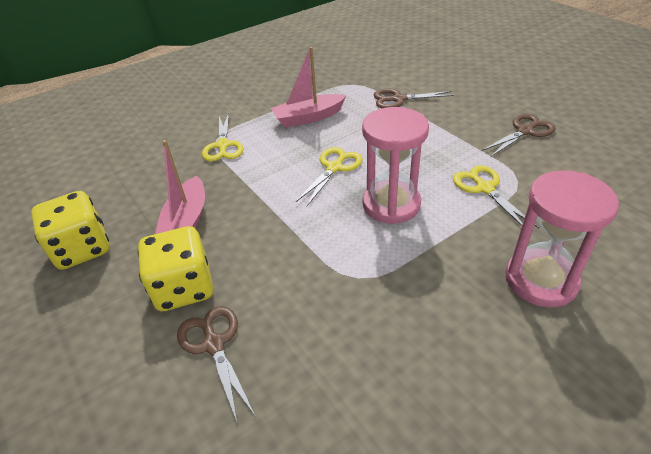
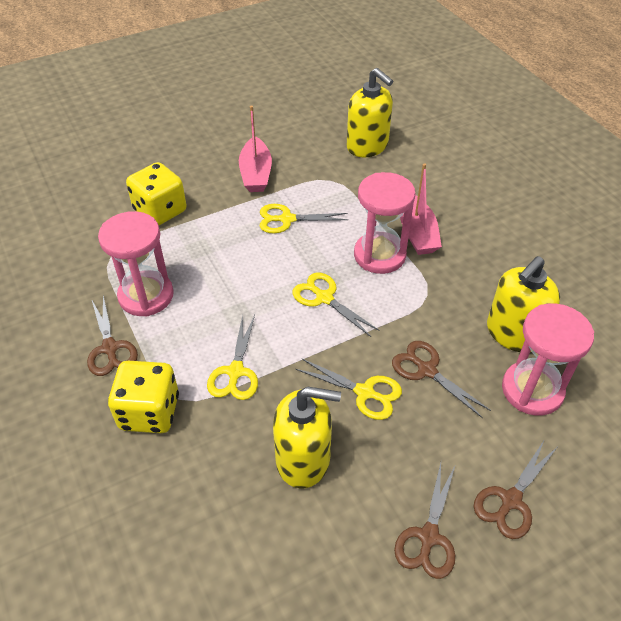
brown scissors: [177,306,256,424] [374,89,454,108] [482,114,556,157] = 3 -> [87,295,138,376] [392,341,491,418] [394,463,456,579] [474,439,557,539] = 4
pink hourglass: [362,107,429,224] [506,170,619,307] = 2 -> [98,211,174,317] [354,172,416,274] [502,303,594,416] = 3
yellow scissors: [202,113,244,162] [296,147,363,206] [453,165,539,228] = 3 -> [207,315,258,400] [260,204,348,233] [293,273,380,337] [295,358,402,420] = 4
yellow soap dispenser: none = 0 -> [273,386,341,489] [347,68,393,157] [487,256,560,352] = 3

